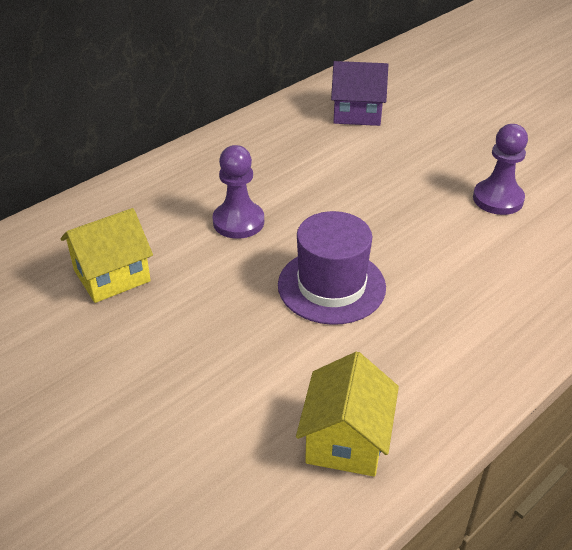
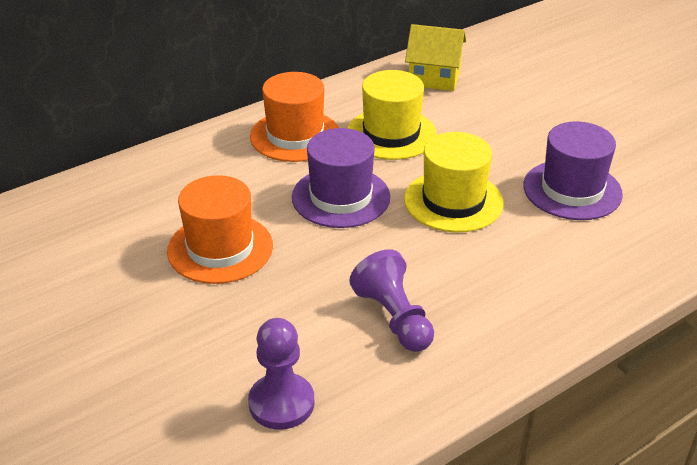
orange hat: none = 0 -> [167,175,273,284] [250,72,339,162] = 2
purple hat: [278,211,386,325] = 1 -> [292,128,390,228] [523,121,623,220] = 2
purple house: [331,61,388,126] = 1 -> none = 0
yellow hat: none = 0 -> [348,70,437,160] [404,132,504,232] = 2
yellow house: [60,208,153,303] [296,352,399,477] = 2 -> [405,24,466,91] = 1

